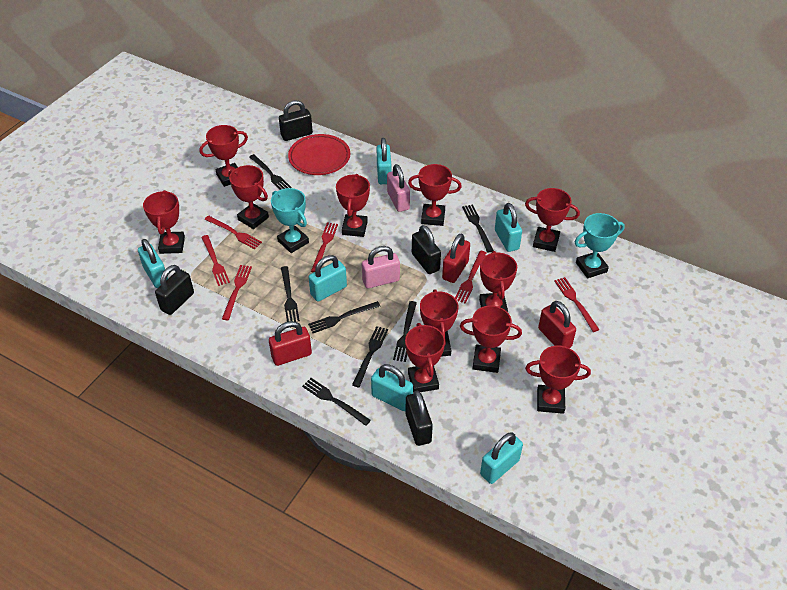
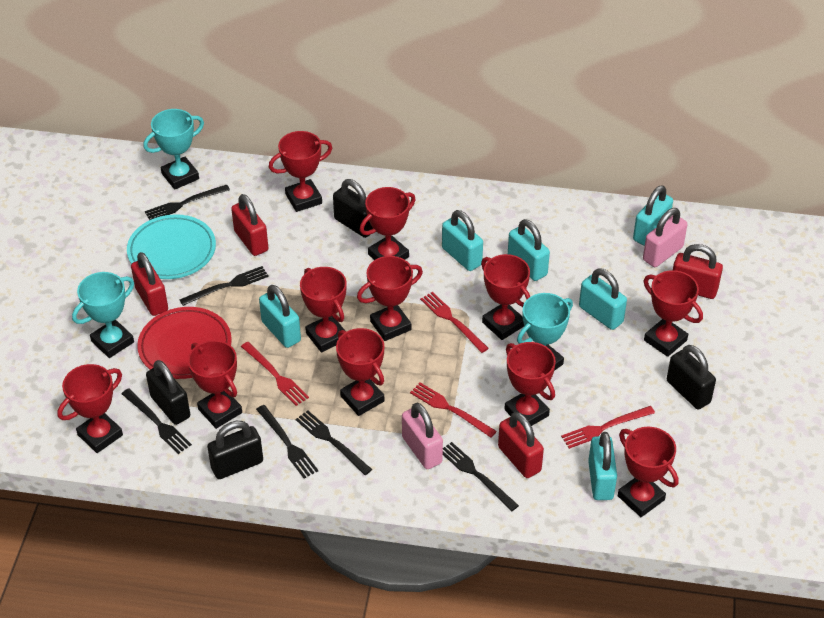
black fork: [249,154,291,190] [281,266,300,322] [302,378,371,426] [308,301,381,333] [352,326,388,387] [393,301,417,362] [462,204,494,252] = 7 -> [122,388,192,454] [145,185,230,220] [180,266,269,306] [256,405,318,479] [296,410,372,475] [443,442,519,511] = 6
red fork: [201,235,230,286] [204,215,262,249] [222,265,252,320] [311,222,338,273] [455,251,486,304] [554,277,600,332] = 6 -> [241,342,309,406] [410,382,497,438] [420,292,489,353] [561,406,655,449] = 4
red padlock: [269,321,312,366] [442,234,470,283] [538,301,576,348] = 3 -> [131,252,168,316] [231,194,268,256] [498,412,544,478] [673,244,723,299] = 4
turquoise plate: none = 0 -> [127,214,216,279] = 1
turquoise trophy: [271,188,309,253] [575,213,625,278] = 2 -> [72,272,134,358] [143,109,204,190] [517,293,573,371] = 3

